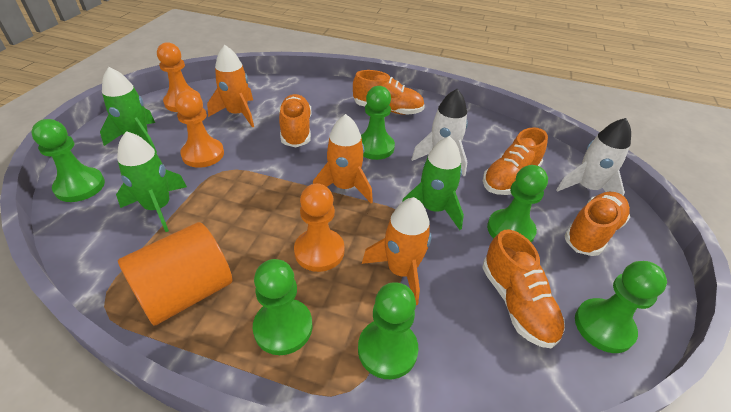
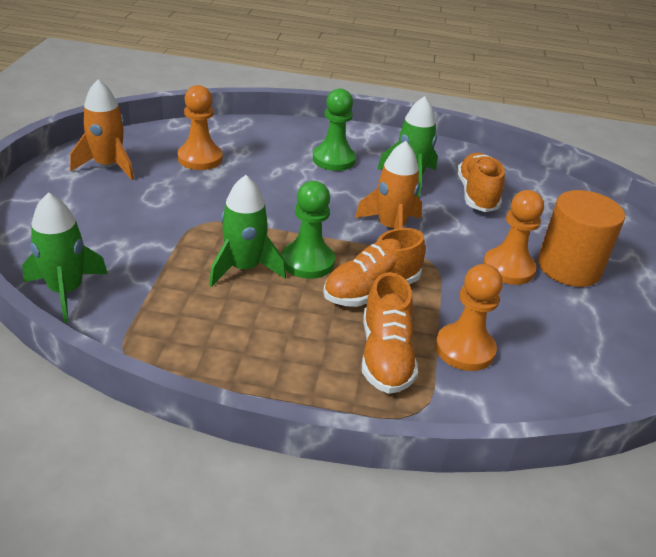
green pawn: [31,119,105,202] [253,259,312,355] [358,282,419,379] [361,86,395,160] [487,165,548,243] [575,261,667,353] = 6 -> [282,181,335,279] [313,88,356,171] = 2
orange rocket: [207,45,254,127] [313,114,373,203] [362,197,432,305] = 3 -> [70,79,134,180] [355,141,422,229] = 2
orange shoe: [279,94,311,147] [353,70,425,115] [482,230,565,348] [483,127,548,195] [564,192,630,256] = 5 -> [323,228,425,307] [362,272,418,394] [457,153,505,212] = 3
white rocket: [411,89,468,176] [556,118,631,196] = 2 -> none = 0

